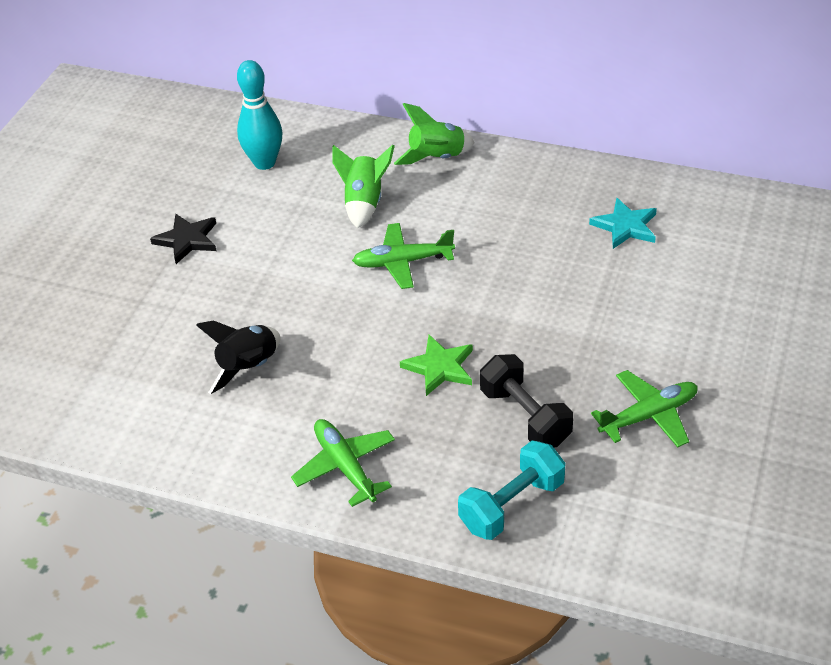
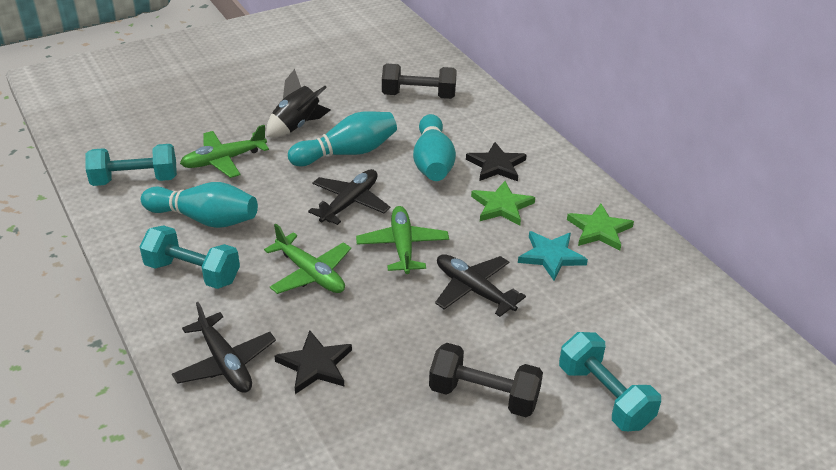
black dumbbell: [480,354,573,448] = 1 -> [382,64,457,99] [429,343,543,417] = 2
black plane: none = 0 -> [172,302,276,393] [308,169,390,225] [435,254,526,317] = 3
black star: [150,214,217,264] = 1 -> [274,331,352,394] [466,142,527,181] = 2
green rocket: [333,145,395,228] [394,103,475,165] = 2 -> none = 0
green star: [400,335,473,396] = 1 -> [471,181,535,225] [567,204,634,251] = 2
turquoise bowling pin: [237,60,282,170] = 1 -> [141,182,258,228] [288,111,397,166] [413,114,456,181] = 3
turquoise dumbbell: [458,441,566,540] = 1 -> [85,144,177,186] [140,225,240,289] [559,332,661,431] = 3

